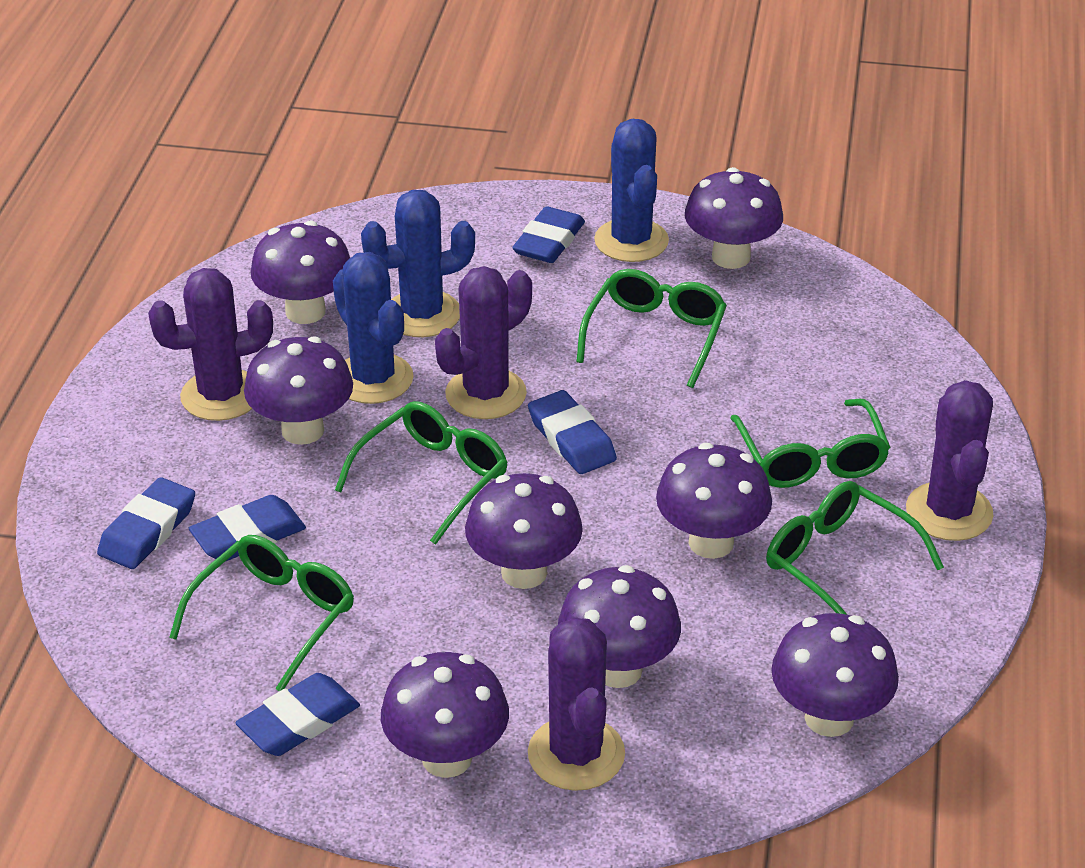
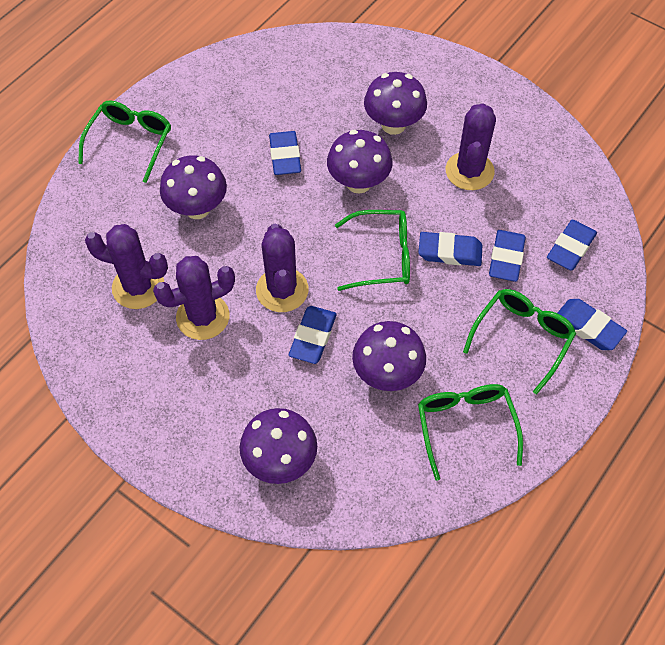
blue cactus: [333,252,414,404] [361,190,475,337] [594,119,669,262] = 3 -> none = 0
blue eraser: [97,477,195,569] [189,495,306,562] [235,673,360,756] [512,206,585,263] [528,390,617,474] = 5 -> [269,131,301,175] [289,306,337,364] [418,232,482,266] [489,230,526,282] [547,220,597,271] [557,299,627,350] = 6
green glasses: [169,535,354,691] [335,401,508,545] [576,269,727,388] [730,399,890,488] [766,481,944,615] = 5 -> [78,101,171,183] [335,210,410,291] [418,384,523,481] [463,289,576,394] = 4
purple mushroom: [244,336,353,445] [250,221,350,324] [381,652,509,778] [465,473,583,589] [558,565,681,688] [656,443,772,559] [685,167,783,269] [771,613,899,737] = 8 -> [160,155,227,219] [240,408,317,484] [327,130,393,194] [352,321,426,391] [364,72,427,135] = 5

